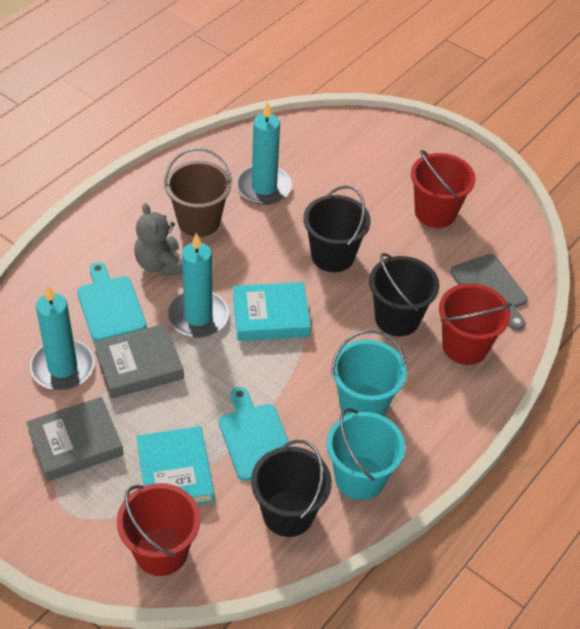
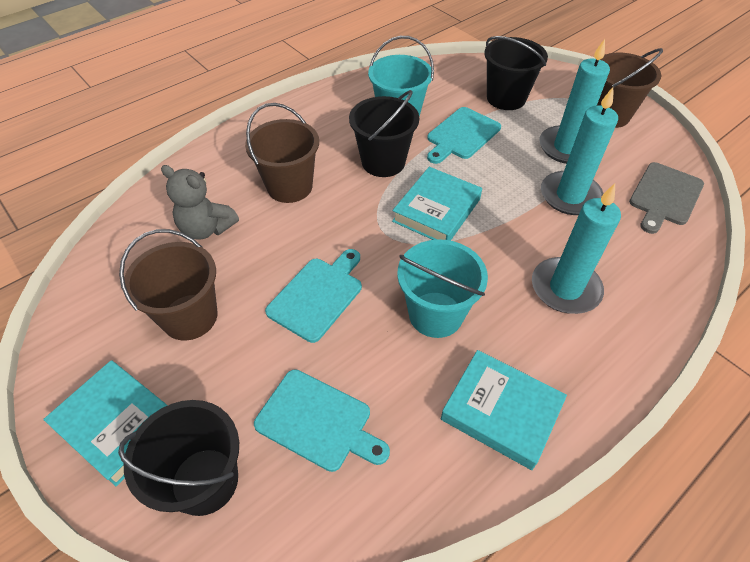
brown bucket: [164,148,232,237] = 1 -> [119,229,217,341] [245,103,319,203] [597,48,663,128] = 3
grey book: [26,397,124,482] [94,324,184,399] = 2 -> none = 0
red bucket: [117,483,200,576] [411,150,475,228] [439,283,512,365] = 3 -> none = 0
turquoise book: [137,426,214,505] [233,282,311,341] = 2 -> [43,360,168,487] [392,167,482,241] [441,350,567,470] = 3
turquoise cutting board: [77,262,147,342] [219,387,290,481] = 2 -> [254,369,390,472] [265,249,362,343] [427,107,501,164] = 3

